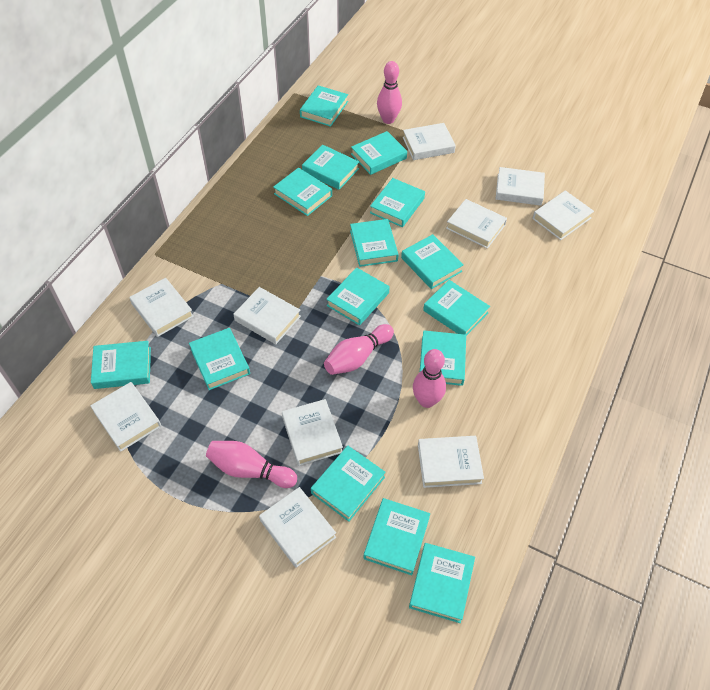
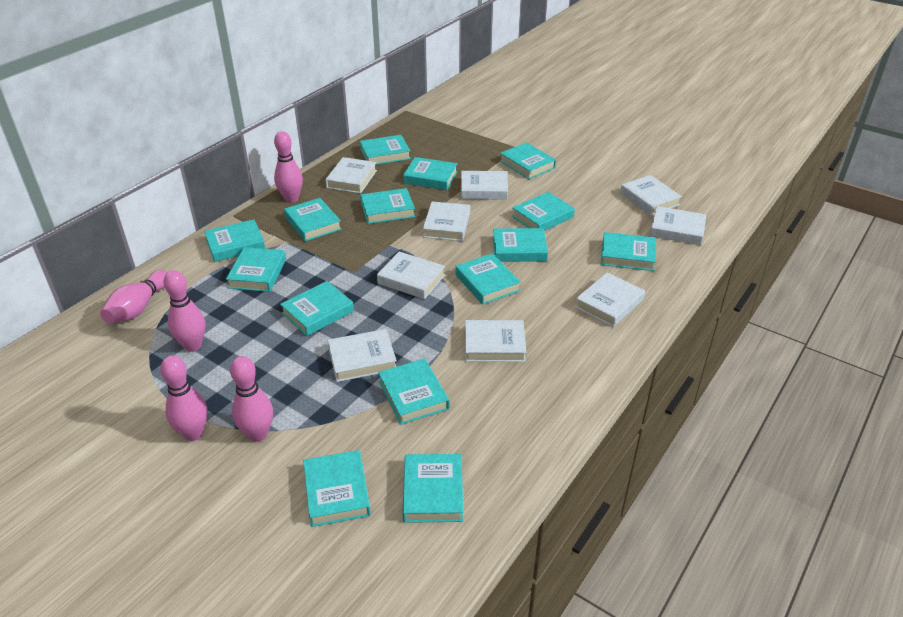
pink bowling pin: [206,441,297,488] [324,324,394,375] [377,61,402,124] [413,349,446,408] = 4 -> [100,270,168,324] [160,355,208,441] [163,270,205,352] [230,356,273,442] [274,131,303,203] = 5
white book: [90,382,161,452] [129,278,194,337] [234,287,301,344] [259,487,336,568] [282,399,343,466] [403,123,456,160] [418,436,484,488] [446,199,507,249] [496,167,545,206] [532,190,594,240] = 10 -> [325,157,377,194] [328,329,397,382] [377,251,445,299] [423,201,470,241] [461,171,508,200] [465,320,526,362] [575,272,645,327] [620,175,682,216] [650,206,706,245] = 9

